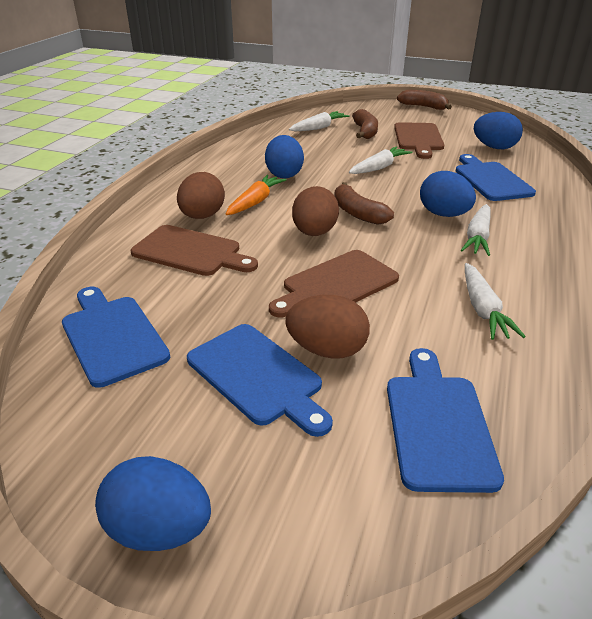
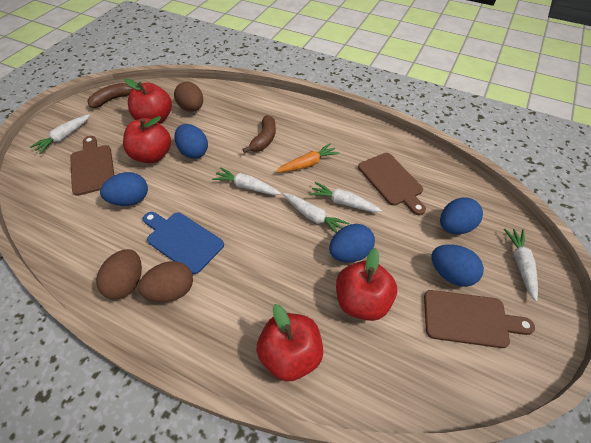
blue cutting board: [62,287,170,388] [187,324,333,437] [387,348,504,493] [456,154,536,201] = 4 -> [143,212,224,274] = 1
blue egg: [95,456,211,551] [265,135,304,178] [420,171,476,217] [474,112,523,149] = 4 -> [100,172,148,206] [174,124,208,159] [329,224,375,262] [432,244,484,287] [440,197,483,234] = 5
brown banana: [334,182,394,225] [352,109,378,139] [397,90,452,110] = 3 -> [87,83,133,108] [242,115,276,153] = 2
red apple: none = 0 -> [123,116,171,163] [124,79,172,124] [256,304,323,382] [336,248,397,321] = 4
white carrot: [289,111,350,131] [349,146,412,174] [461,204,491,256] [465,263,525,340] = 4 -> [30,114,90,154] [212,167,281,195] [283,193,349,233] [309,182,382,212] [504,229,538,302] = 5

